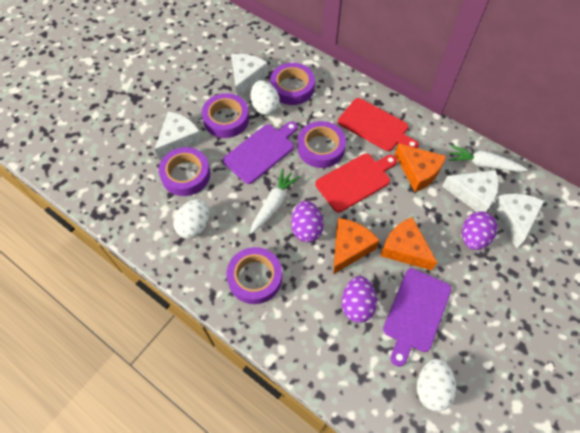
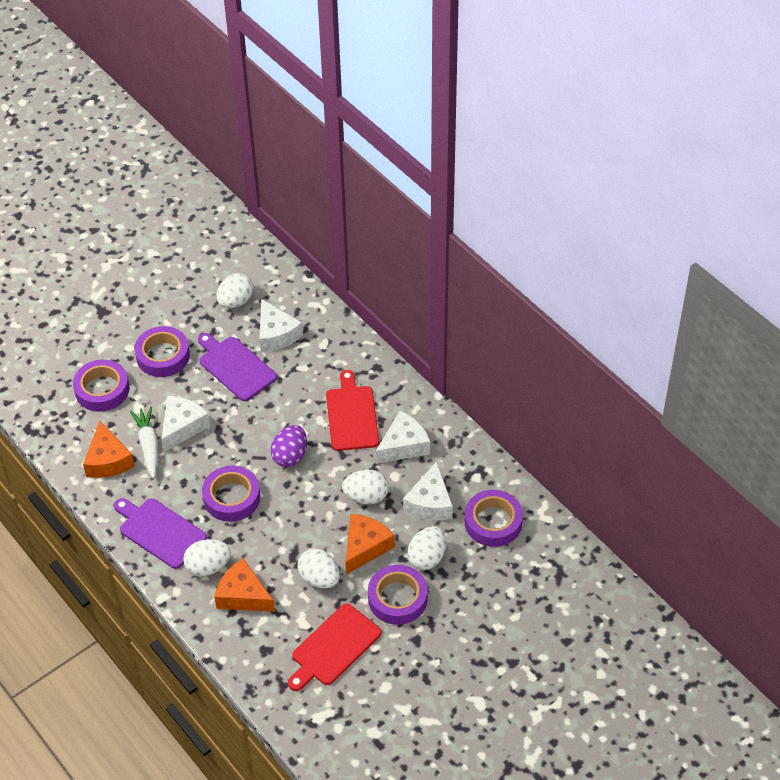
purple egg: [291,201,324,243] [342,276,377,323] [462,211,498,250] = 3 -> [270,425,307,467] = 1
white carrot: [250,168,300,234] [449,145,528,172] = 2 -> [130,406,158,478] = 1
white egg: [173,199,209,239] [251,80,280,115] [417,359,456,411] = 3 -> [183,539,231,576] [217,273,253,308] [298,549,340,589] [342,470,389,504] [407,526,446,570] = 5

